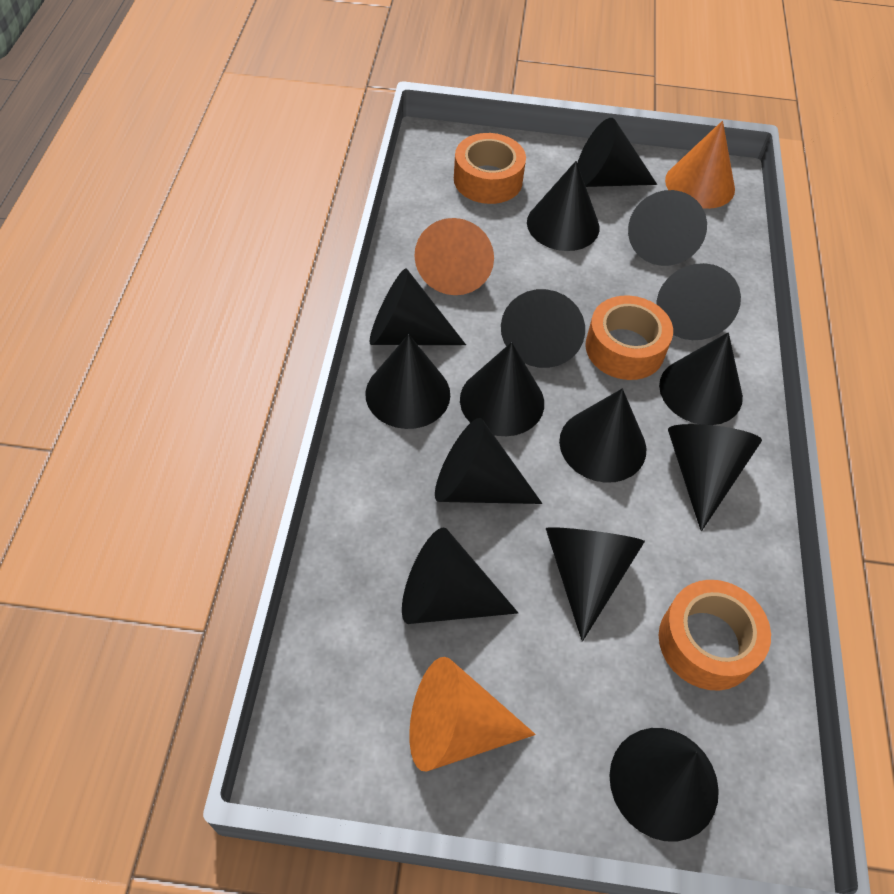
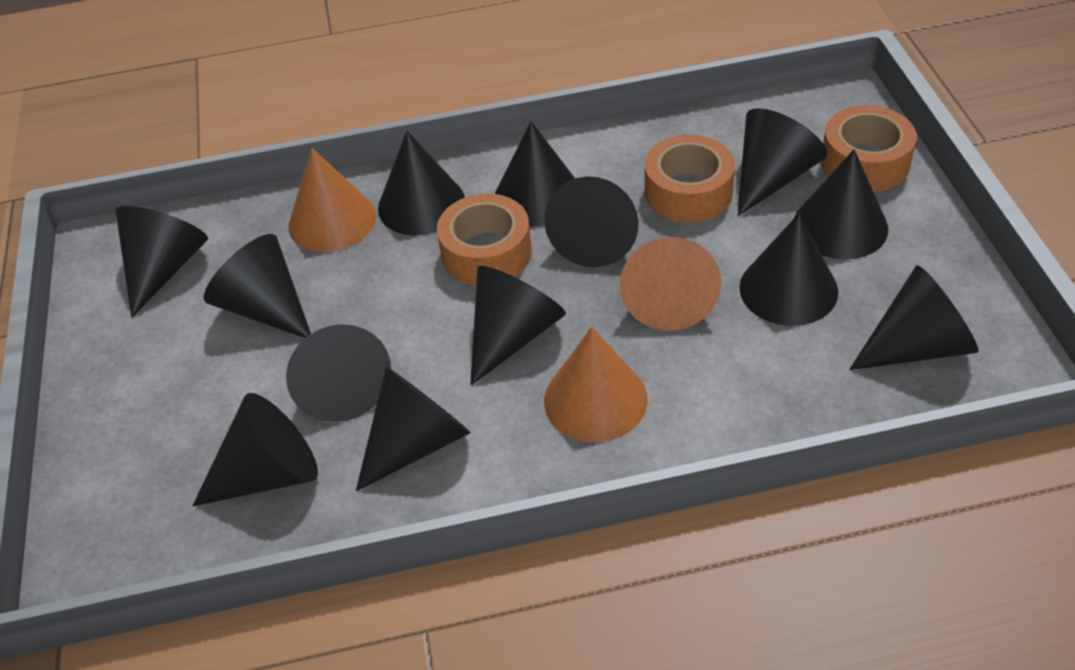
black cone: [365,334,450,429] [369,269,466,345] [402,528,518,624] [435,418,542,504] [460,342,544,436] [501,289,585,368] [527,161,600,251] [546,527,645,642] [559,388,646,483] [577,118,657,187] [609,728,719,841] [628,190,707,266] [657,263,741,340] [659,332,743,425] [668,424,762,531] = 15 -> [115,206,208,317] [192,393,318,506] [204,234,311,338] [286,324,391,422] [356,366,471,491] [378,131,465,236] [471,266,566,386] [495,121,575,227] [544,176,639,267] [738,108,827,216] [739,213,838,326] [794,149,888,260] [849,265,979,370] = 13

